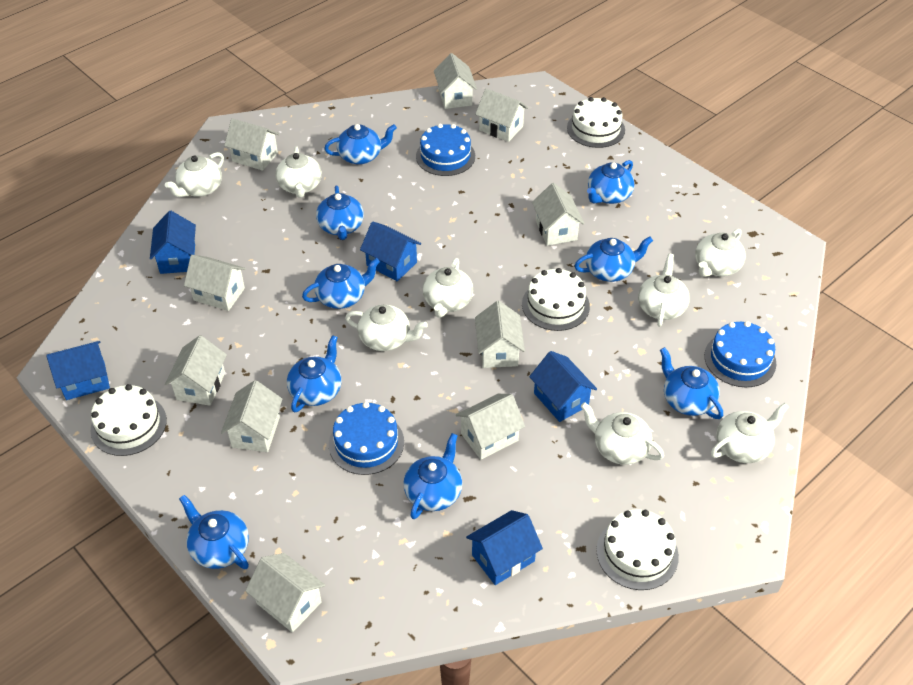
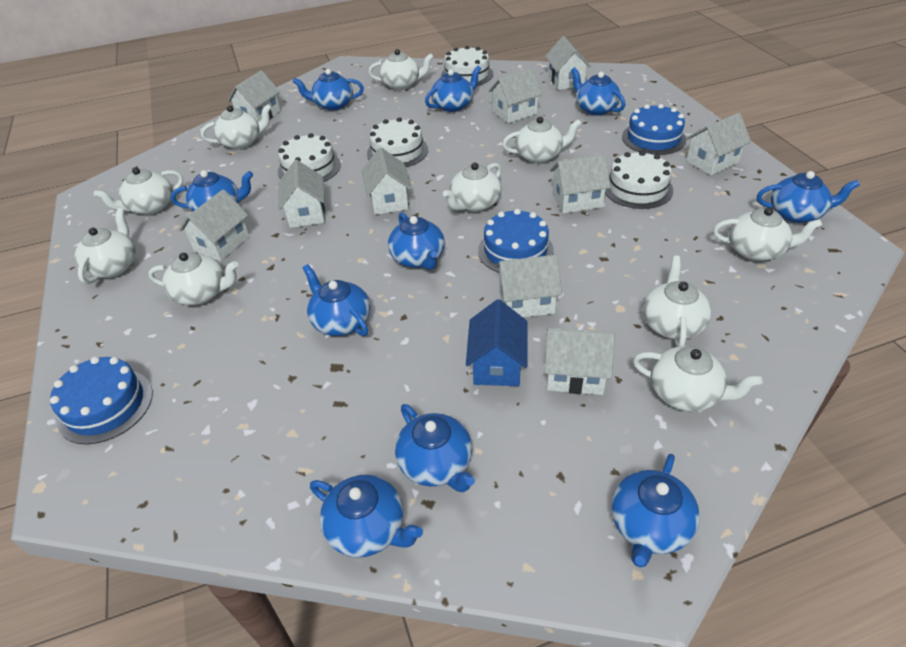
blue house: [46,341,110,400] [150,211,196,274] [360,221,421,281] [466,510,543,585] [529,351,597,422] = 5 -> [466,299,527,386] = 1
blue teapot: [179,495,249,569] [287,335,342,413] [302,258,380,309] [316,186,364,240] [324,124,397,165] [403,433,462,519] [574,237,653,282] [587,160,634,204] [660,347,723,419] = 9 -> [171,170,253,211] [293,69,364,110] [303,264,370,336] [310,475,423,557] [388,212,445,270] [395,404,475,492] [425,66,481,112] [571,67,625,115] [611,454,700,567] [757,171,860,223] = 10
white teapot: [165,152,224,197] [275,146,322,198] [345,305,428,351] [423,258,473,318] [581,402,664,465] [638,254,690,327] [695,229,746,277] [711,403,789,463] = 8 -> [75,208,136,284] [94,168,183,215] [148,253,239,305] [201,104,272,149] [368,49,433,90] [443,163,502,212] [502,117,582,163] [633,346,762,411] [643,256,711,347] [713,207,822,261] = 10

